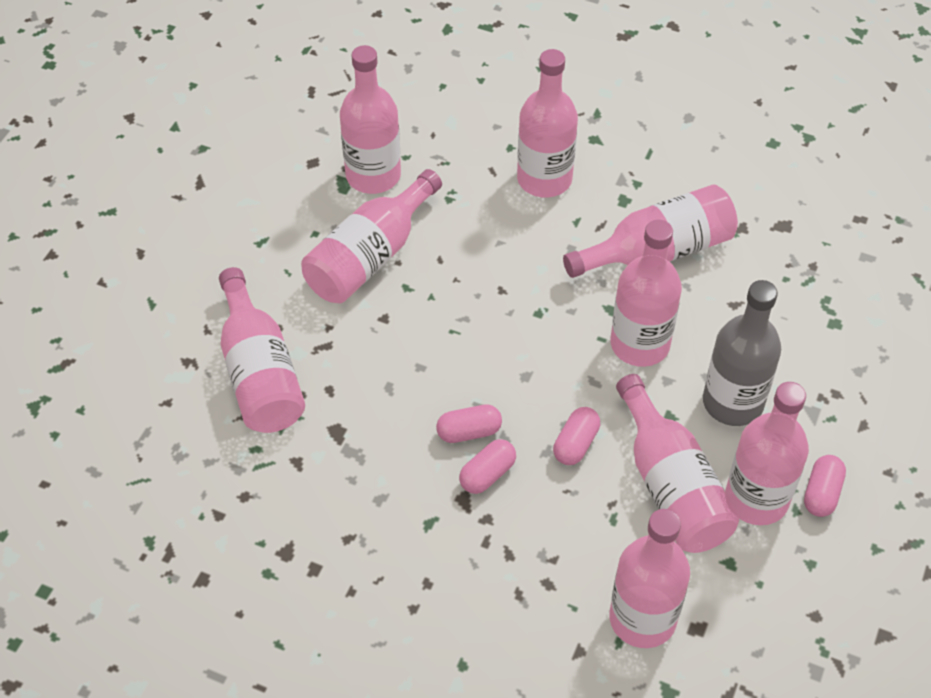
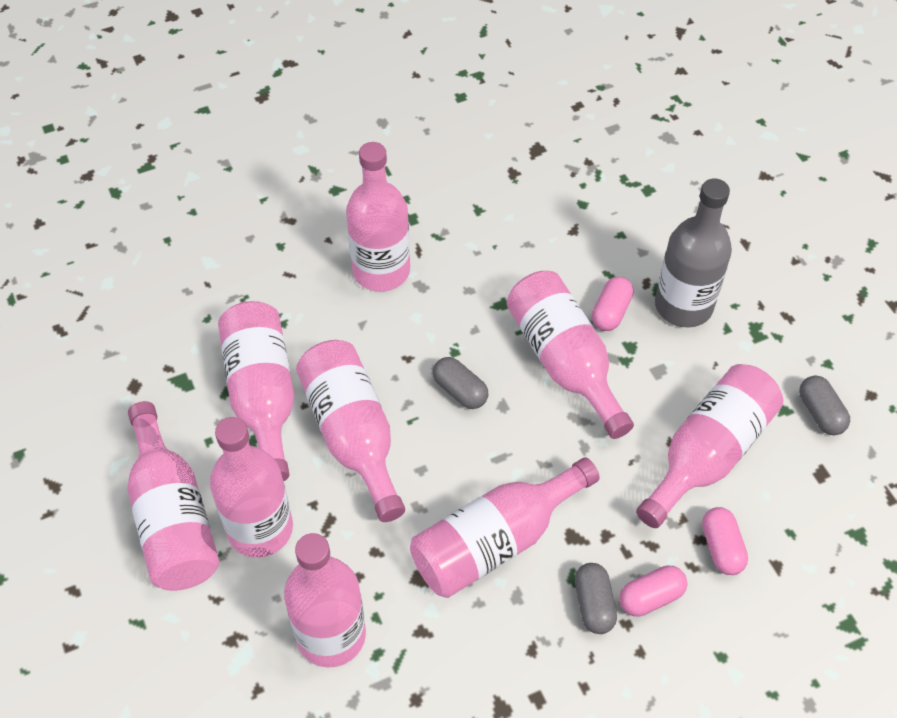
grey capsule: none = 0 -> [433,357,488,409] [575,563,617,634] [799,376,850,435] = 3
pink capsule: [436,404,502,443] [459,439,516,494] [553,407,600,465] [804,455,846,517] = 4 -> [592,277,634,331] [619,566,687,617] [702,507,748,575] = 3

